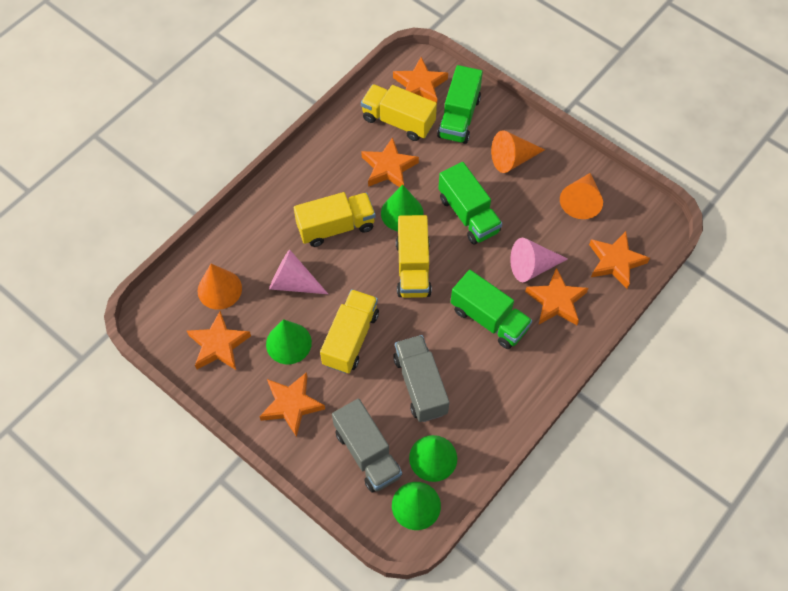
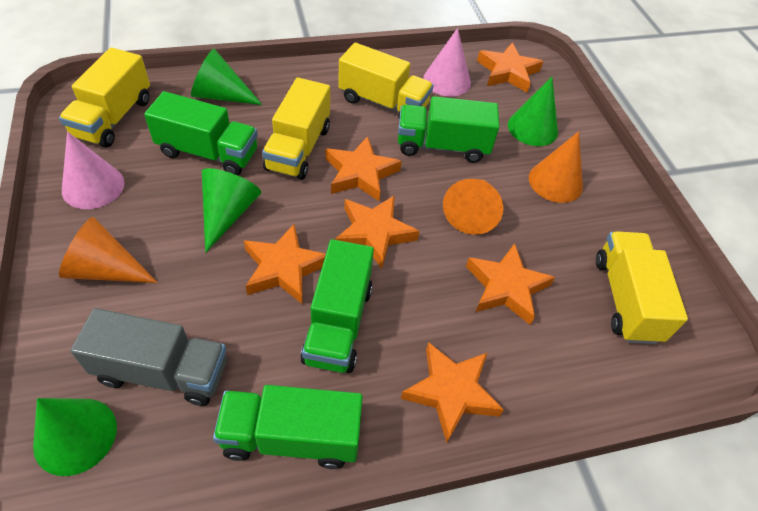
green truck: [437,65,483,144] [438,162,502,245] [451,270,532,349] = 3 -> [144,91,258,175] [213,385,363,469] [300,239,374,373] [398,96,499,163] = 4
grey truck: [332,398,402,493] [393,335,449,422] = 2 -> [70,308,227,406] = 1

